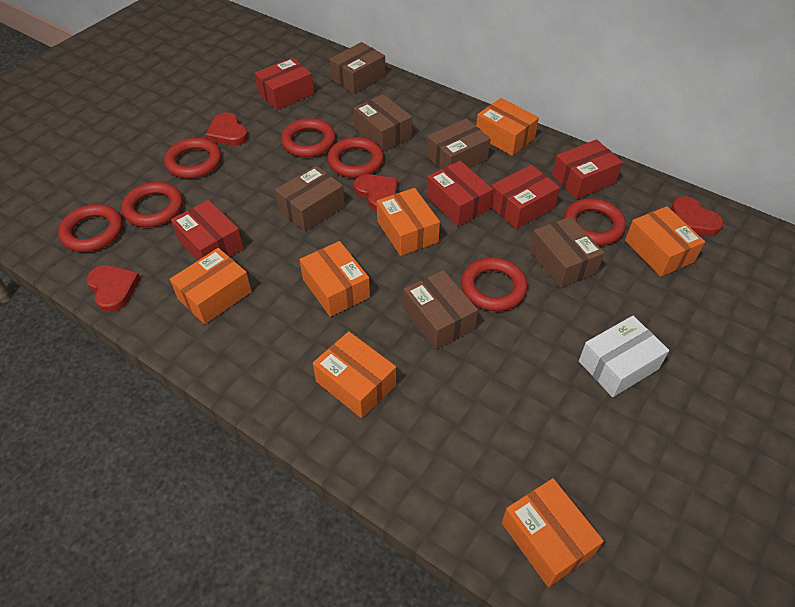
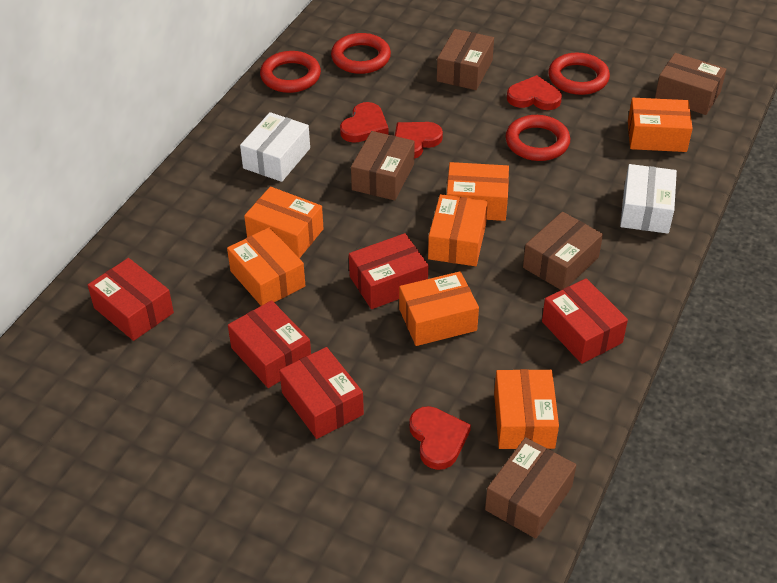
brown box: [275,165,345,231] [329,42,385,94] [353,94,412,152] [404,270,478,349] [426,119,491,170] [530,216,604,288] = 6 -> [351,131,415,200] [437,29,494,90] [485,437,576,539] [523,212,603,290] [655,53,726,115] = 5
red ring: [58,204,123,252] [122,182,183,227] [164,138,222,178] [281,118,336,157] [328,137,384,178] [461,257,527,311] [564,198,626,245] = 7 -> [260,51,321,93] [331,33,391,74] [505,115,570,161] [548,53,610,95] = 4
white box: [579,316,669,397] = 1 -> [240,112,310,182] [620,164,677,234] = 2

